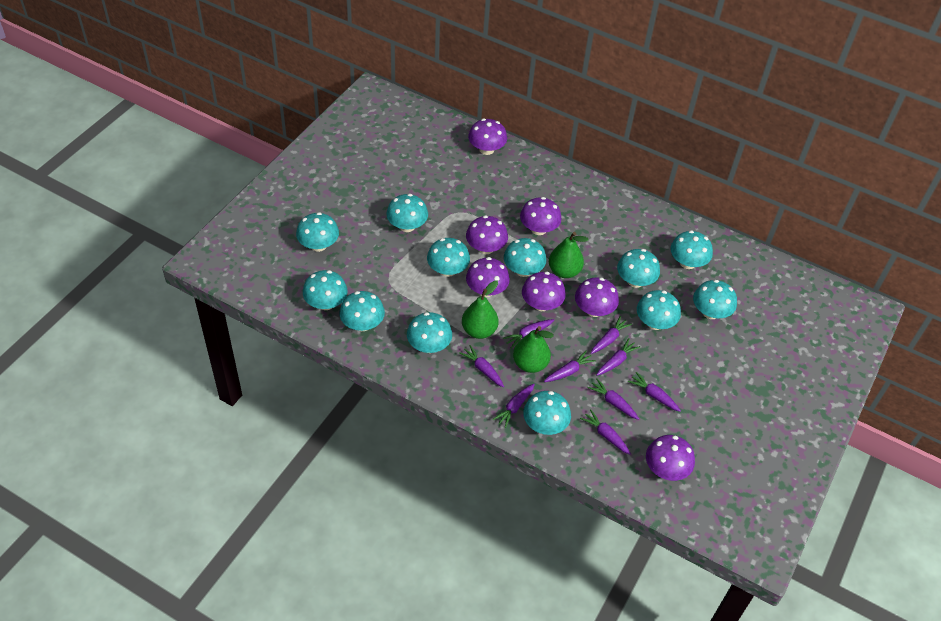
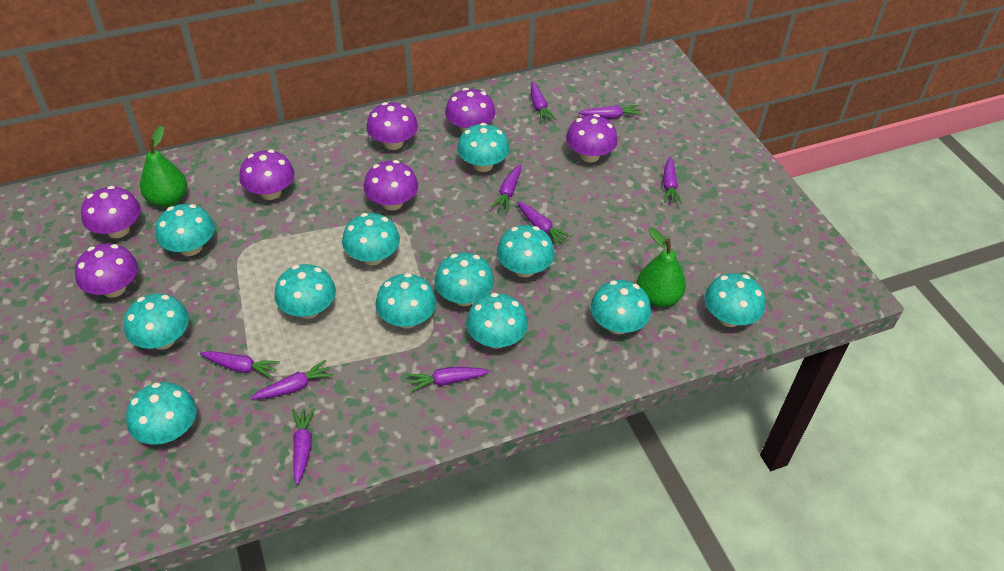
green pear: [462,280,499,339] [513,326,554,373] [549,232,588,278] = 3 -> [140,126,187,207] [637,228,686,307] = 2

